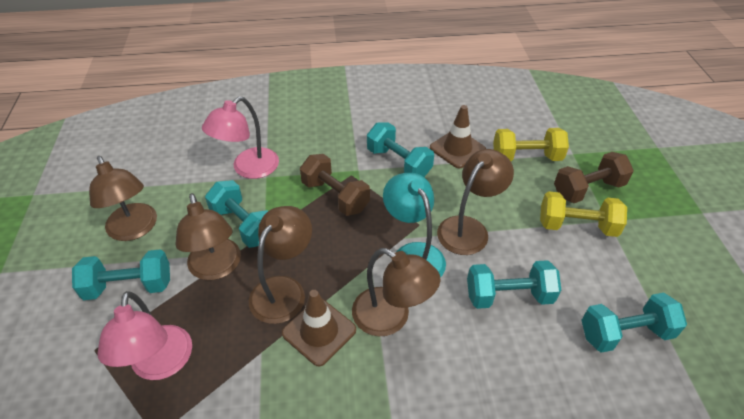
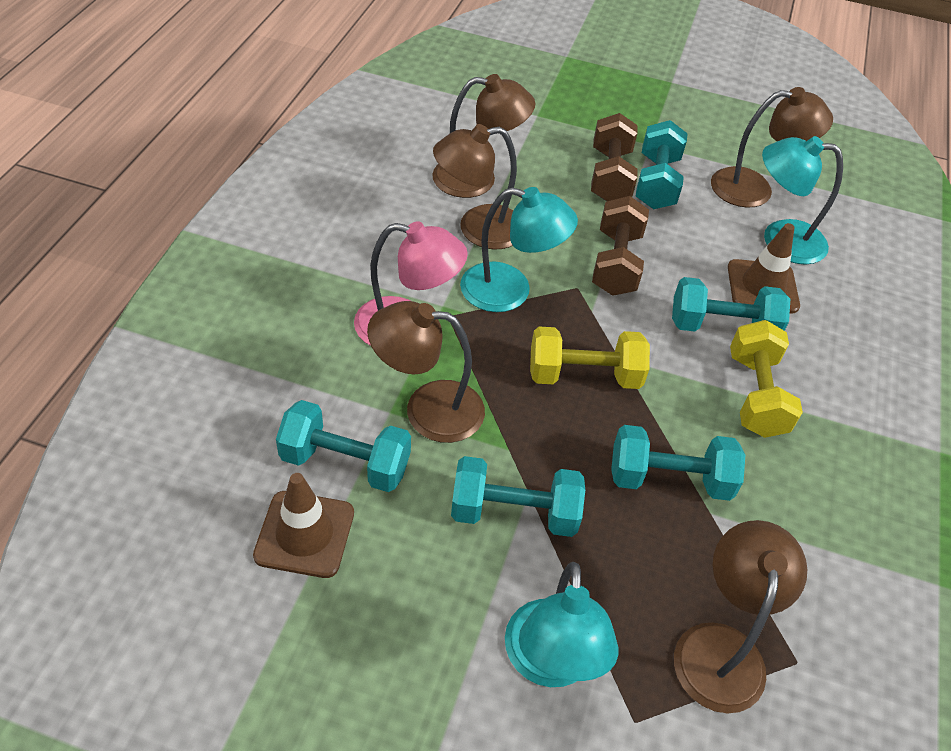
pink lamp: [97,291,192,380] [202,97,279,179] = 2 -> [354,221,468,346] = 1
turquoise lamp: [383,173,446,277] = 1 -> [460,187,578,312] [505,562,618,687] [762,136,843,265] = 3

